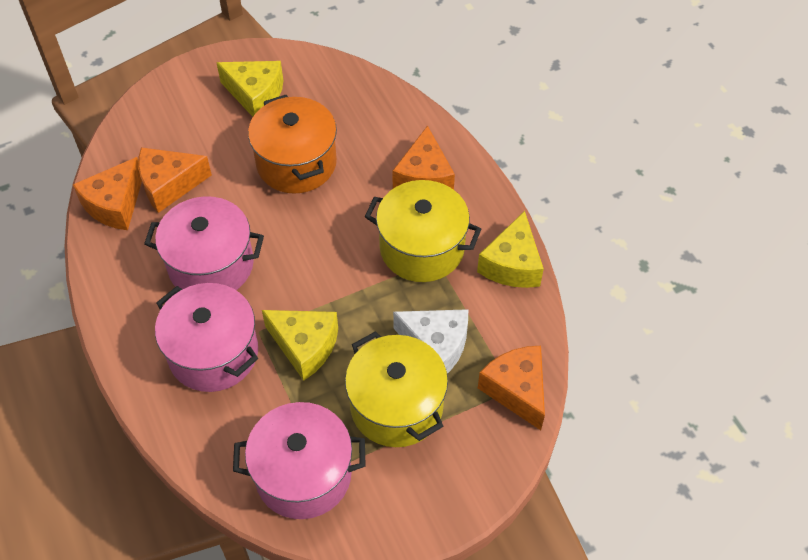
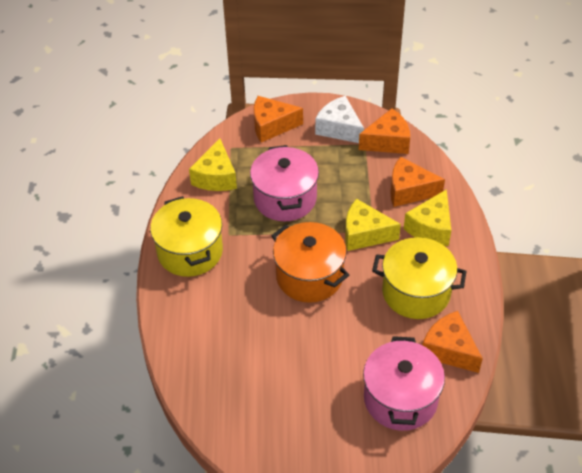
pink pot: [144,196,264,290] [155,283,258,392] [233,402,366,519] = 3 -> [250,145,319,222] [363,336,445,431] = 2

